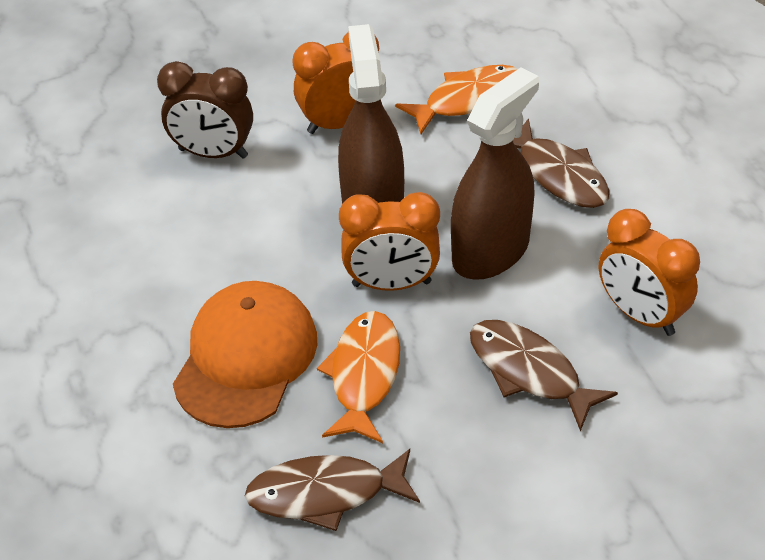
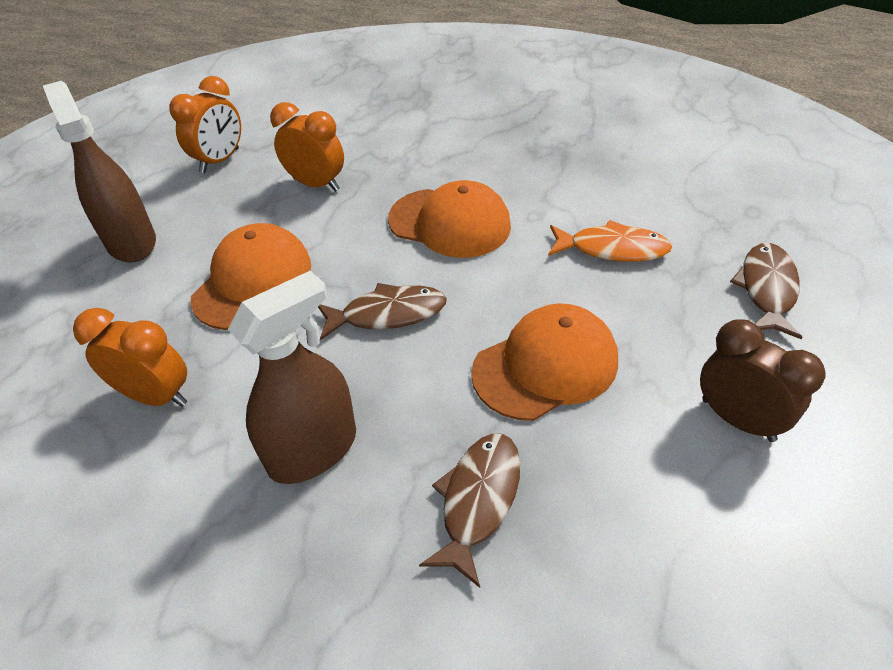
orange cap: [173,281,317,428] = 1 -> [190,223,311,330] [388,180,511,258] [471,303,618,421] = 3
orange fish: [317,311,400,443] [395,65,517,134] = 2 -> [548,220,672,262] = 1

